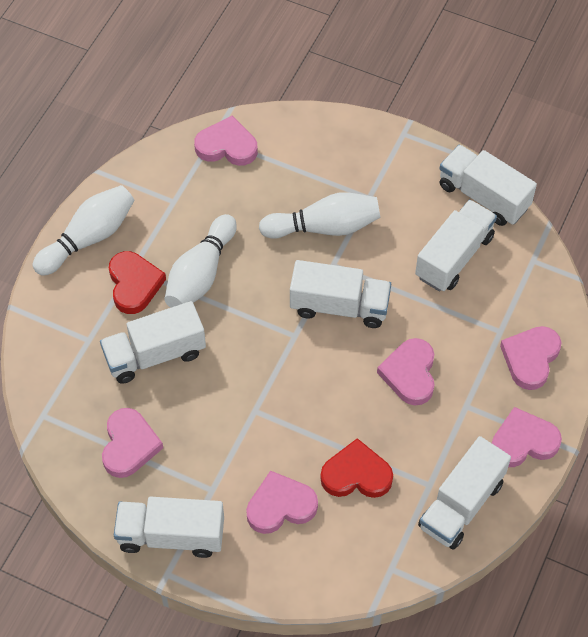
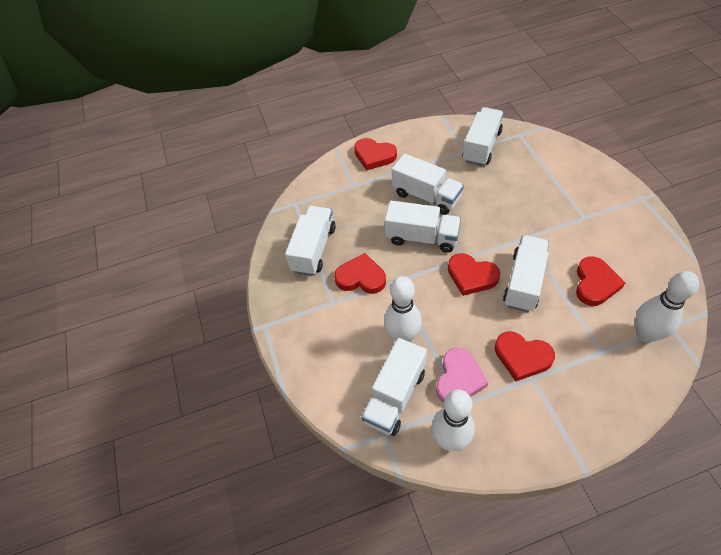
pink heart: [102,408,163,478] [194,116,258,166] [246,470,318,534] [377,338,435,405] [492,407,562,467] [500,326,562,390] = 6 -> [436,348,488,403] = 1
red heart: [109,251,166,314] [320,438,393,498] = 2 -> [334,253,386,294] [354,138,397,170] [448,253,500,296] [495,331,555,381] [576,256,625,306] = 5

